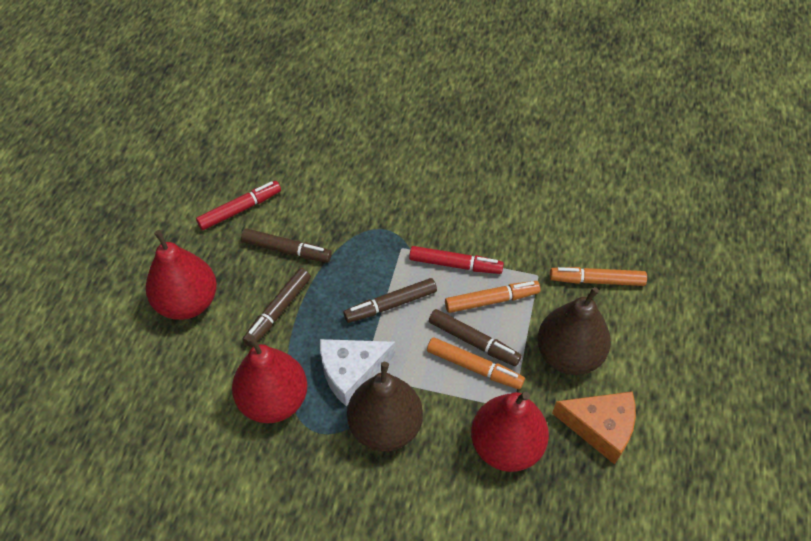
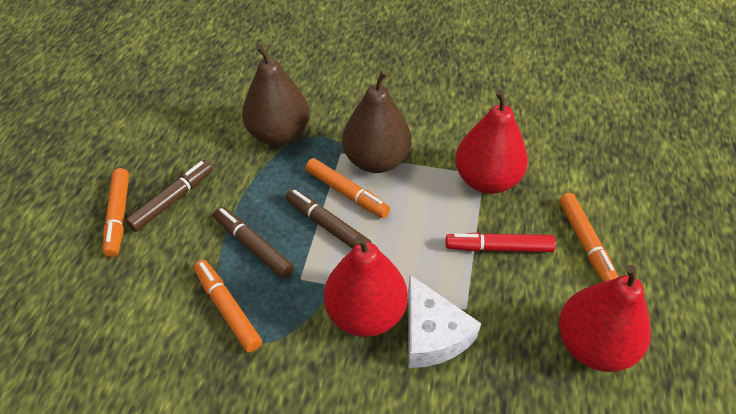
brown marker: [241,228,332,262] [243,268,311,347] [343,278,437,323] [429,309,522,366] = 4 -> [125,160,213,232] [213,207,294,279] [286,189,372,249] = 3
orange cheese: [552,391,636,465] = 1 -> none = 0
orange marker: [427,337,525,389] [445,281,540,313] [550,267,647,286] = 3 -> [103,168,129,257] [194,260,262,353] [305,158,390,218] [559,193,618,282] = 4
red marker: [196,181,281,230] [409,246,504,274] = 2 -> [445,233,556,252] = 1

